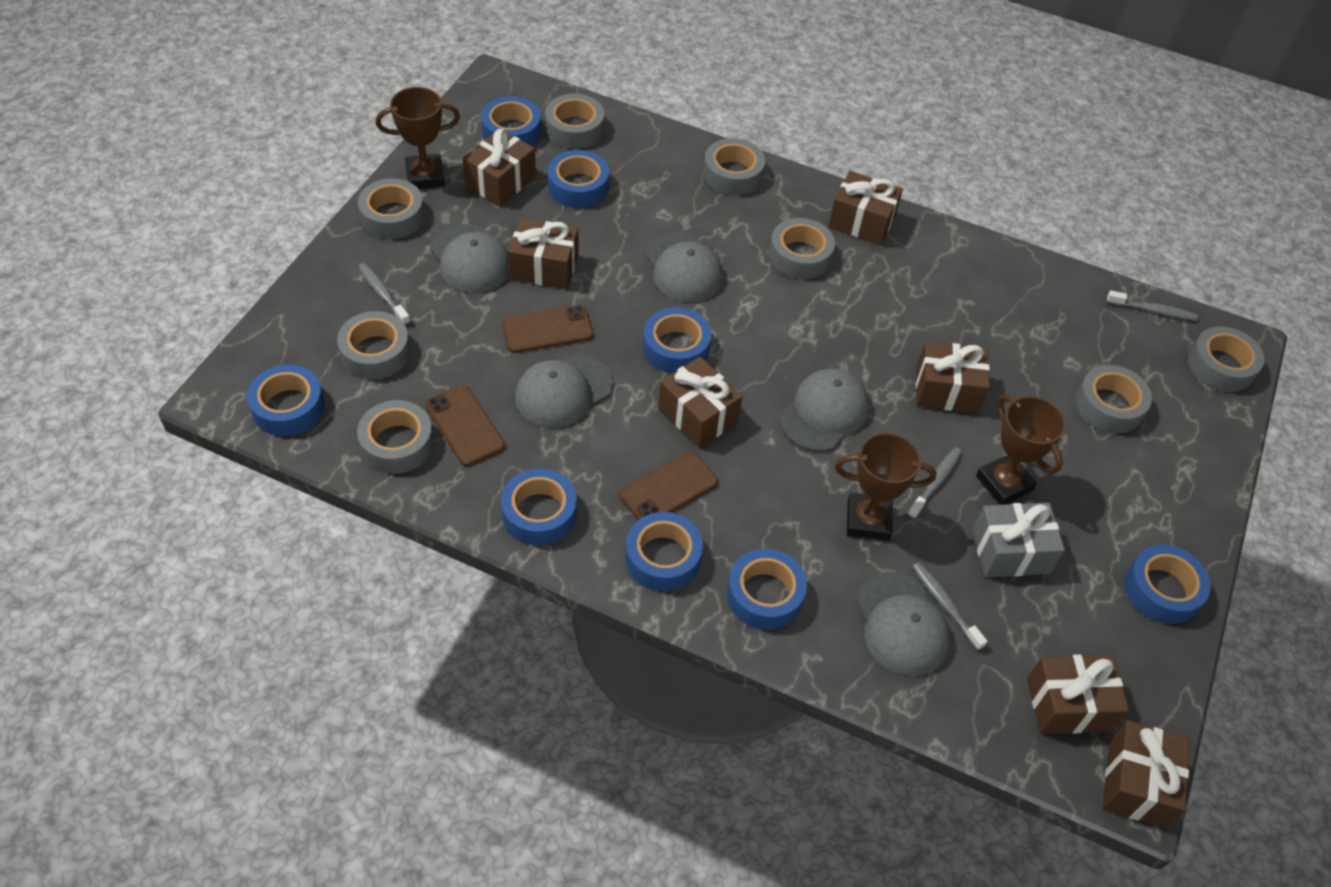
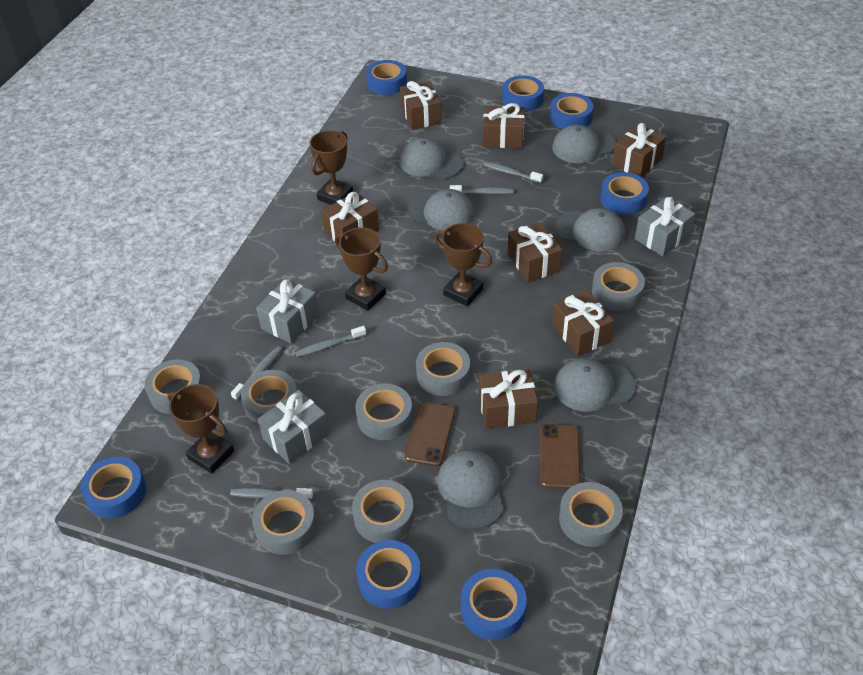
blue tape: [247,364,325,436] [481,96,541,146] [501,468,577,546] [548,150,609,208] [626,512,703,591] [643,307,712,374] [727,549,807,630] [1125,545,1211,624] = 8 -> [81,457,146,518] [356,540,421,609] [366,60,407,95] [460,569,527,640] [502,75,544,112] [550,93,593,129] [600,172,649,215] = 7
brown phone: [426,385,505,466] [502,305,593,353] [619,451,718,520] = 3 -> [404,402,455,466] [540,424,581,489] = 2
brown trophy: [375,87,460,189] [835,433,936,541] [976,395,1066,505] = 3 -> [167,384,234,474] [309,130,353,205] [335,227,388,311] [434,223,492,306] = 4
grey cap: [430,224,510,293] [515,354,613,428] [645,232,723,302] [780,369,870,451] [856,572,950,677] = 5 -> [400,138,463,179] [407,189,474,230] [437,449,504,529] [552,125,616,163] [554,358,636,412] [555,208,625,251] = 6
grey gift: [972,503,1065,577] = 1 -> [256,279,319,343] [258,390,329,464] [635,197,695,256] = 3
grey toothbrush: [358,263,411,325] [908,447,962,519] [912,562,988,650] [1106,290,1198,321] = 4 -> [230,488,313,500] [231,346,282,400] [295,326,366,357] [450,185,514,194] [484,162,543,183] = 5

